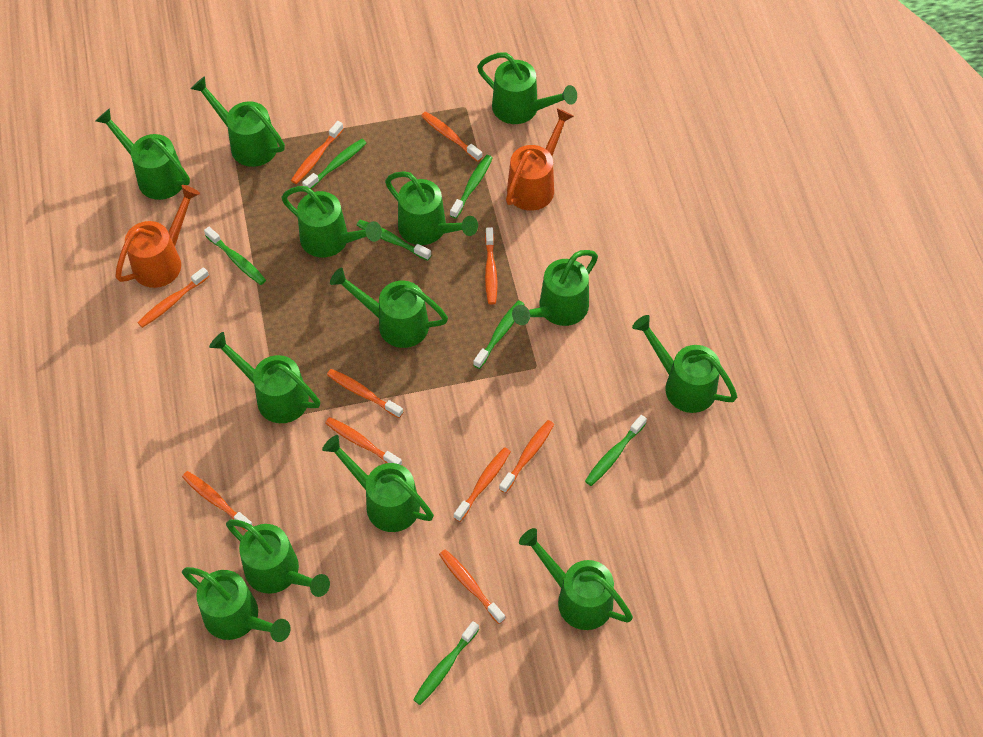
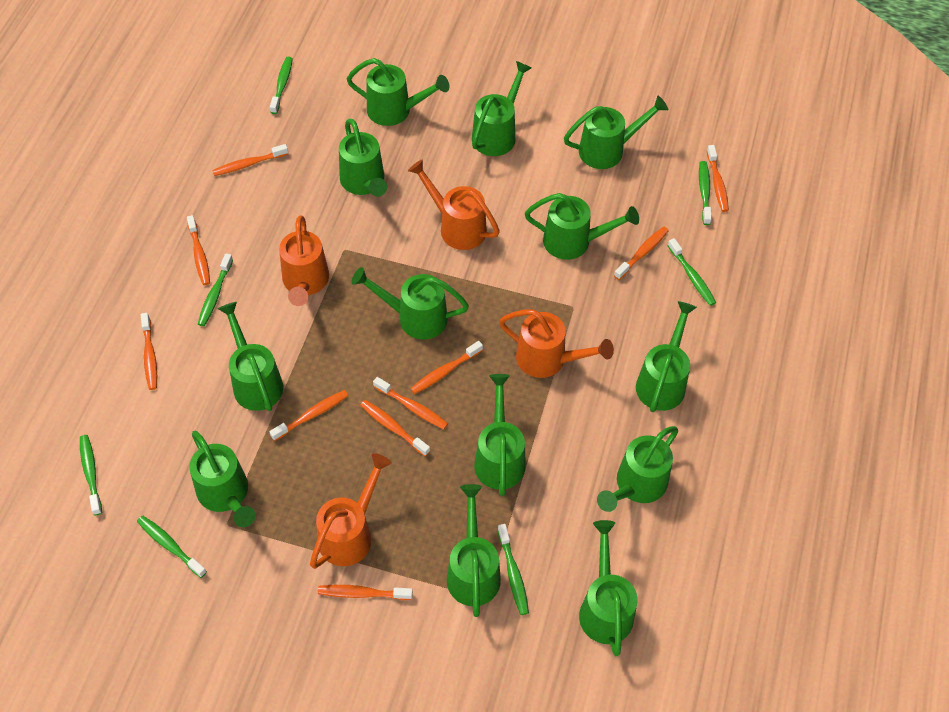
orange watering can: [116,185,200,288] [506,108,574,211] = 2 -> [279,216,329,306] [310,453,392,569] [408,159,500,250] [499,309,614,378] = 4

